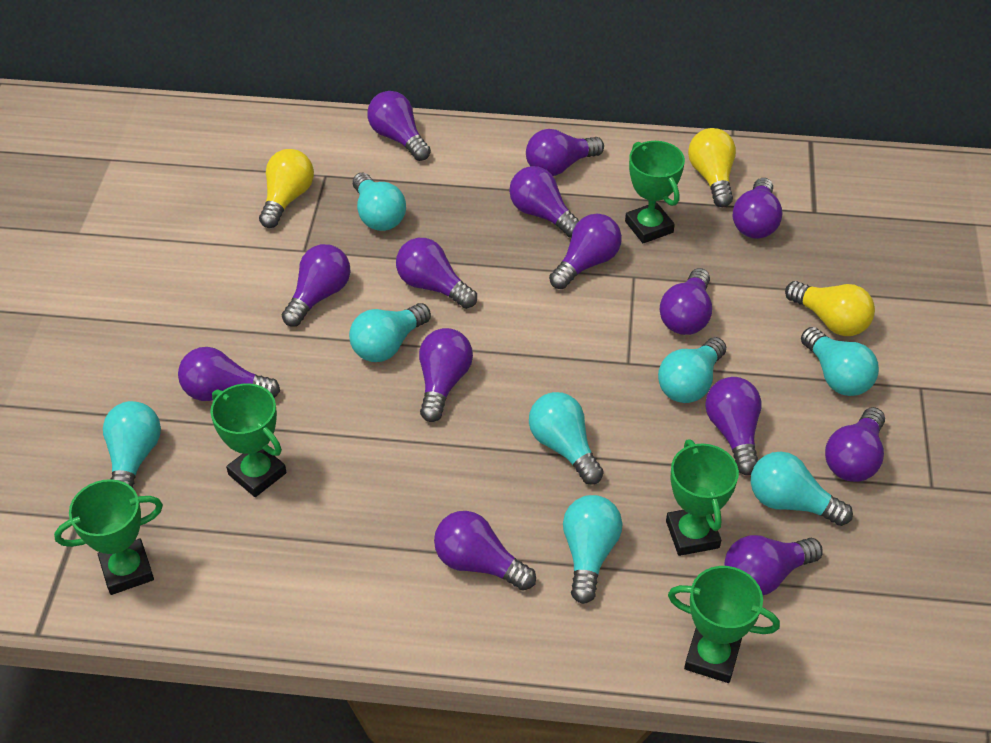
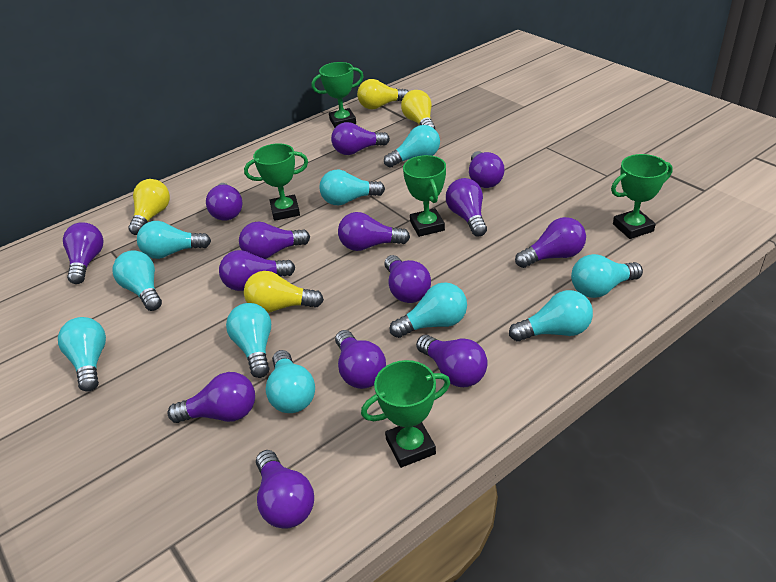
turquoise light bulb: [103,401,161,488] [349,303,431,362] [353,173,406,231] [529,392,604,485] [563,495,622,604] [658,337,726,403] [751,452,853,526] [801,327,879,396] = 8 -> [58,317,106,392] [112,250,162,311] [137,221,211,259] [226,303,271,378] [265,350,315,413] [320,170,385,205] [384,125,440,167] [390,282,467,338] [509,290,593,342] [571,254,643,298] = 10
yellow light bulb: [259,149,314,228] [688,128,736,207] [785,281,875,336] = 3 -> [128,179,170,235] [244,271,324,313] [357,79,409,109] [401,90,435,129] = 4

